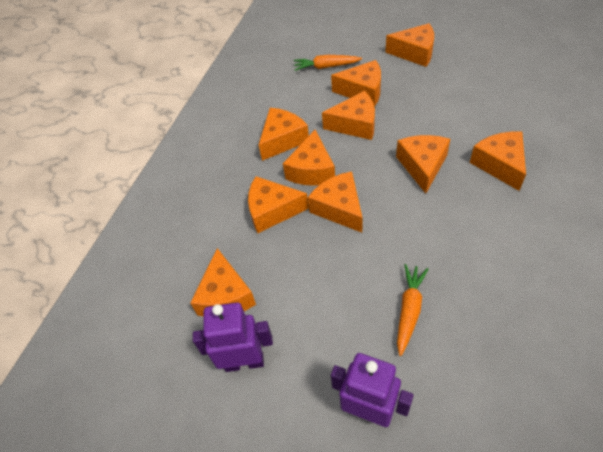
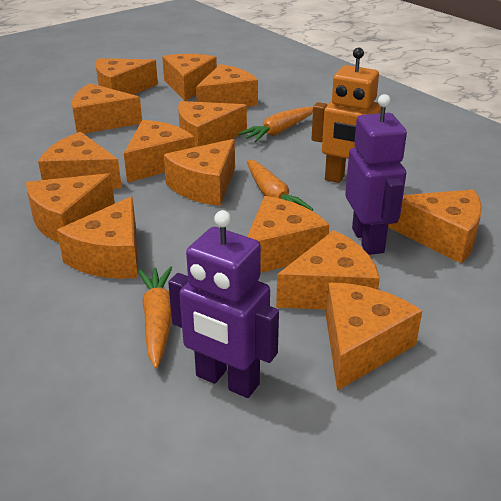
orange carrot: [294,55,362,71] [397,264,428,356] = 2 -> [138,266,172,369] [238,107,313,142] [247,159,313,211] = 3
orange cheese: [190,248,256,317] [248,176,309,233] [259,108,309,161] [283,130,335,186] [308,171,363,233] [322,91,375,140] [331,60,381,107] [385,23,434,67] [396,135,450,194] [470,131,526,191] = 10 -> [26,173,115,243] [38,132,122,189] [57,196,138,279] [72,83,142,134] [96,58,158,95] [124,120,195,182] [162,54,217,101] [164,139,235,206] [178,101,247,147] [196,64,258,107] [247,196,329,273] [276,230,380,310] [326,283,422,391] [388,189,482,263] = 14
orange robot: none = 0 -> [312,47,381,183] = 1

